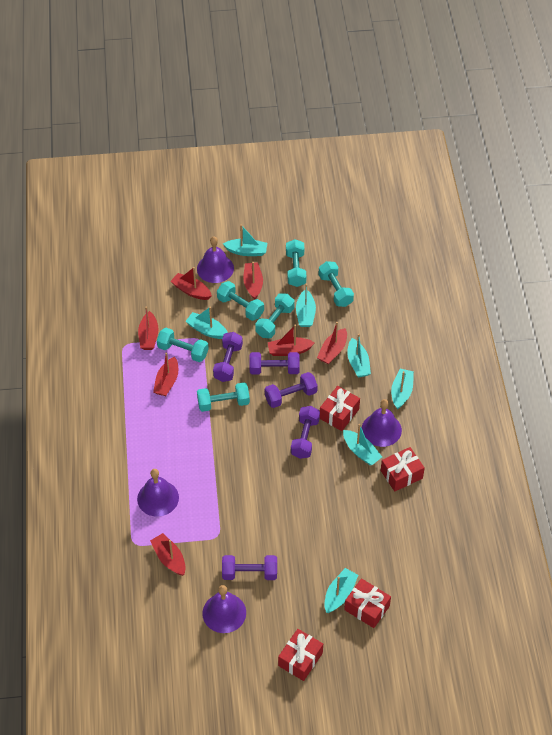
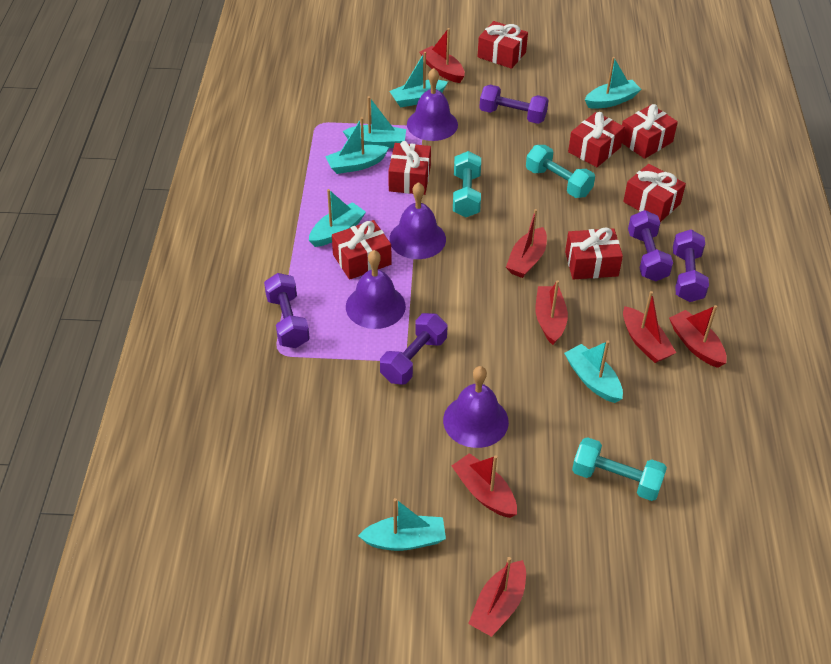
red gift: [278,629,323,681] [320,386,360,431] [344,578,391,628] [381,447,425,492] = 4 -> [332,220,392,280] [388,141,431,195] [478,21,528,69] [565,228,623,279] [568,112,625,167] [622,104,678,159] [623,164,686,222] = 7
turquoise dumbbell: [157,328,209,362] [197,383,250,412] [217,281,264,321] [255,293,295,338] [286,239,306,287] [319,261,354,307] = 6 -> [453,151,481,217] [526,145,595,198] [572,437,667,501] = 3

